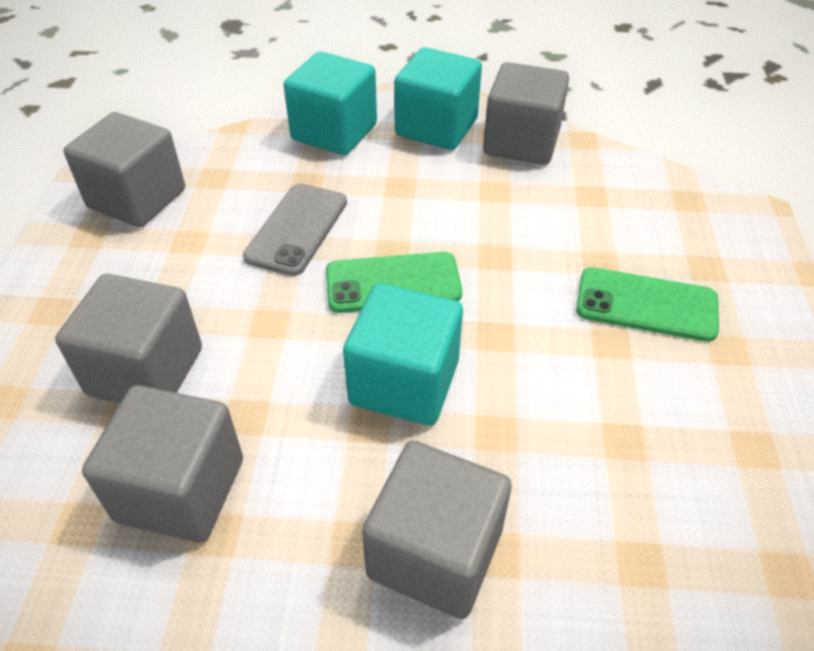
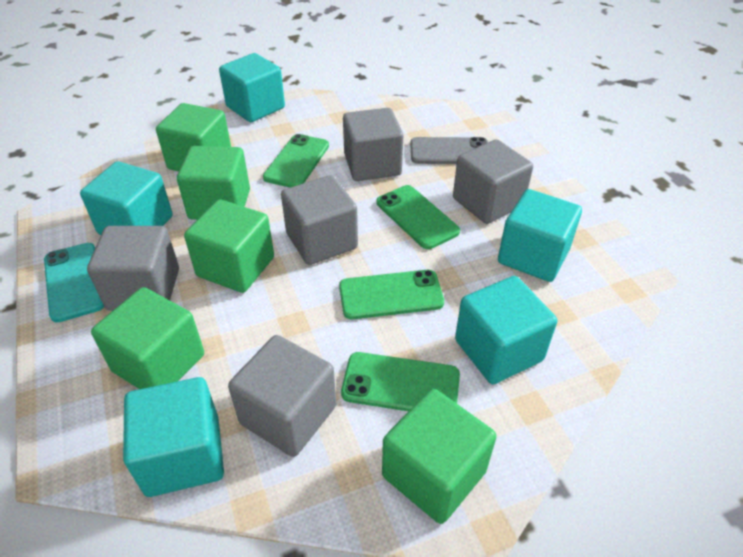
green cube: none = 0 -> [91,287,204,389] [156,103,231,171] [177,146,250,220] [184,199,274,293] [382,389,497,524] = 5
green phone: [326,252,462,313] [576,267,719,342] = 2 -> [263,134,329,187] [339,270,444,319] [341,352,460,411] [376,185,460,249] = 4
turquoise cube: [283,51,377,155] [343,283,463,426] [394,47,482,150] = 3 -> [80,161,173,235] [123,377,224,497] [219,53,285,122] [455,276,557,384] [498,189,582,282] = 5
turquoise phone: none = 0 -> [44,243,104,323] = 1

